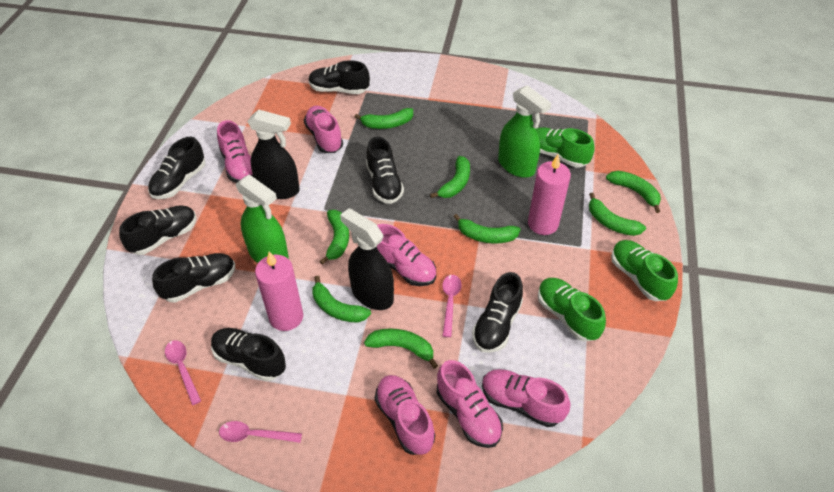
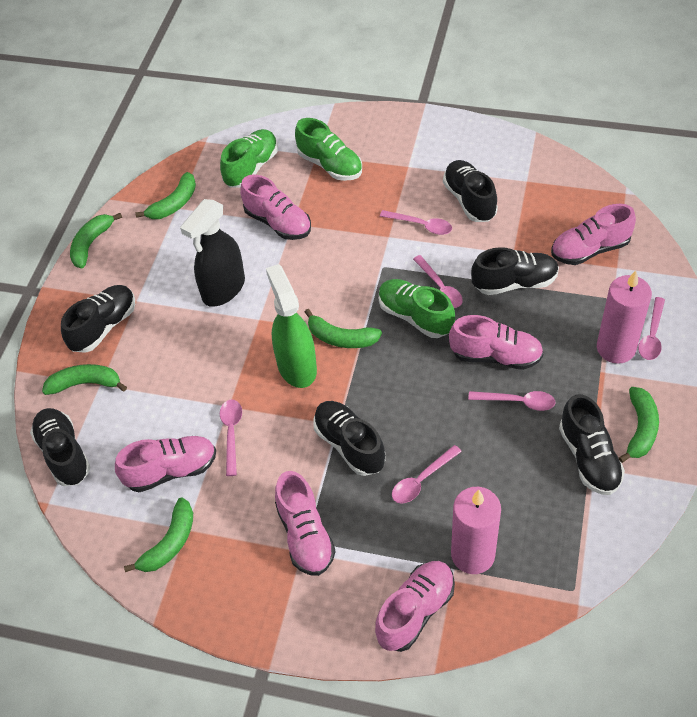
black shoe: [119,205,196,255] [148,137,205,199] [152,253,235,303] [211,328,286,381] [309,60,370,94] [366,137,404,204] [472,272,523,353] = 7 -> [30,408,91,486] [61,285,135,353] [313,401,385,476] [443,160,498,222] [471,247,559,295] [559,394,625,495] = 6
black spray bottle: [248,109,300,199] [340,208,394,310] = 2 -> [180,199,245,307] = 1
green banana: [312,276,371,323] [320,210,349,265] [354,108,413,129] [364,329,438,369] [430,156,470,198] [454,214,521,244] [589,193,646,236] [606,171,661,213] = 8 -> [42,364,127,395] [70,213,122,268] [124,497,193,572] [135,172,196,219] [305,309,382,348] [619,387,659,463] = 6
green spray bottle: [236,174,288,263] [498,85,551,178] = 2 -> [266,264,317,388] = 1
pink spoon: [165,340,201,405] [219,421,302,443] [442,275,462,337] = 3 -> [220,399,242,476] [380,210,452,235] [392,445,462,504] [413,255,463,308] [468,391,556,411] [638,297,665,360] = 6

